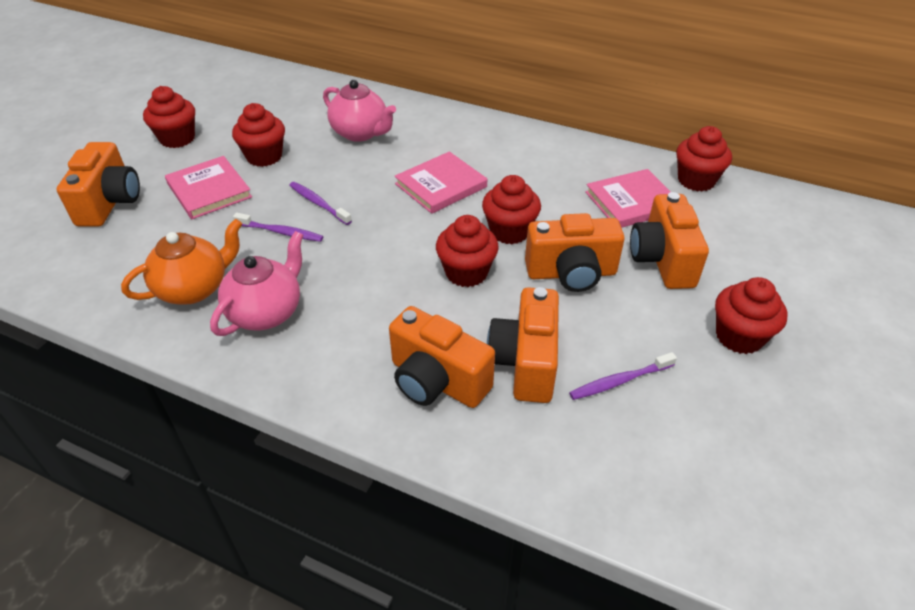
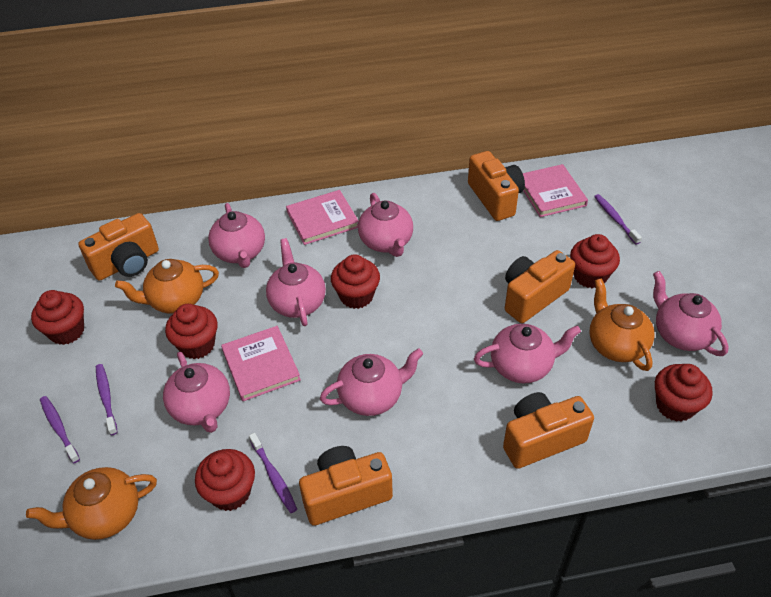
orange teapot: [121,219,242,305] = 1 -> [26,467,157,540] [115,259,219,314] [590,278,655,371] = 3
pink teapot: [210,231,303,336] [323,80,396,142] = 2 -> [163,352,230,433] [208,203,265,268] [266,238,326,326] [320,348,423,416] [358,193,413,257] [474,324,581,383] [653,271,729,356] = 7
purple toothbrush: [233,213,323,242] [289,182,352,225] [569,352,677,400] = 3 -> [40,396,80,463] [96,364,118,435] [249,433,297,513] [594,194,642,245] = 4

